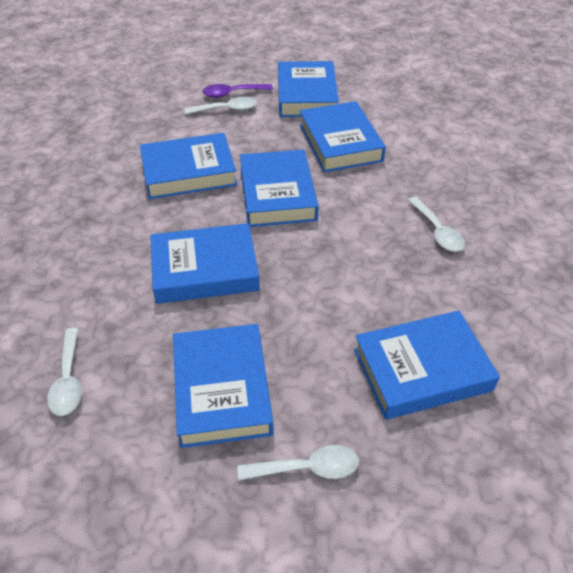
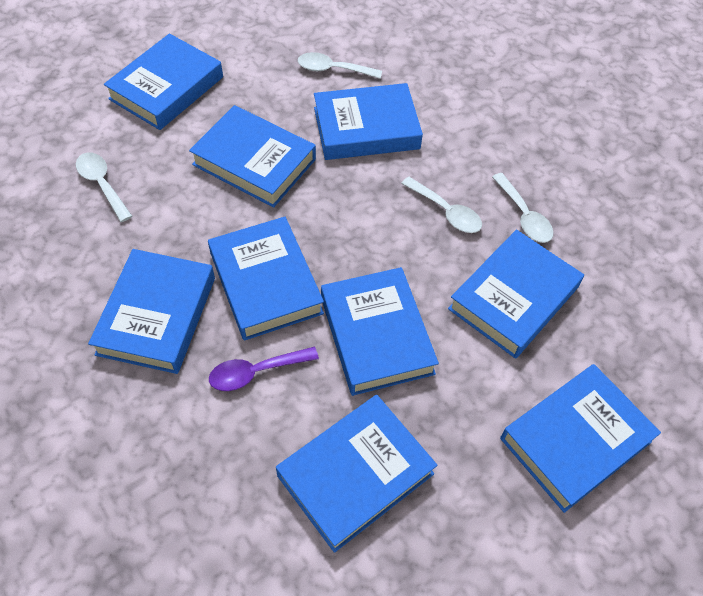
blue book: [140,133,237,199] [150,223,260,304] [173,324,274,448] [240,149,319,227] [278,61,339,117] [299,101,386,172] [354,310,500,420] = 7 -> [88,249,215,374] [104,33,223,130] [189,105,316,208] [208,217,324,341] [276,395,438,553] [314,83,423,160] [321,267,439,396] [448,229,584,359] [500,364,661,513] = 9

